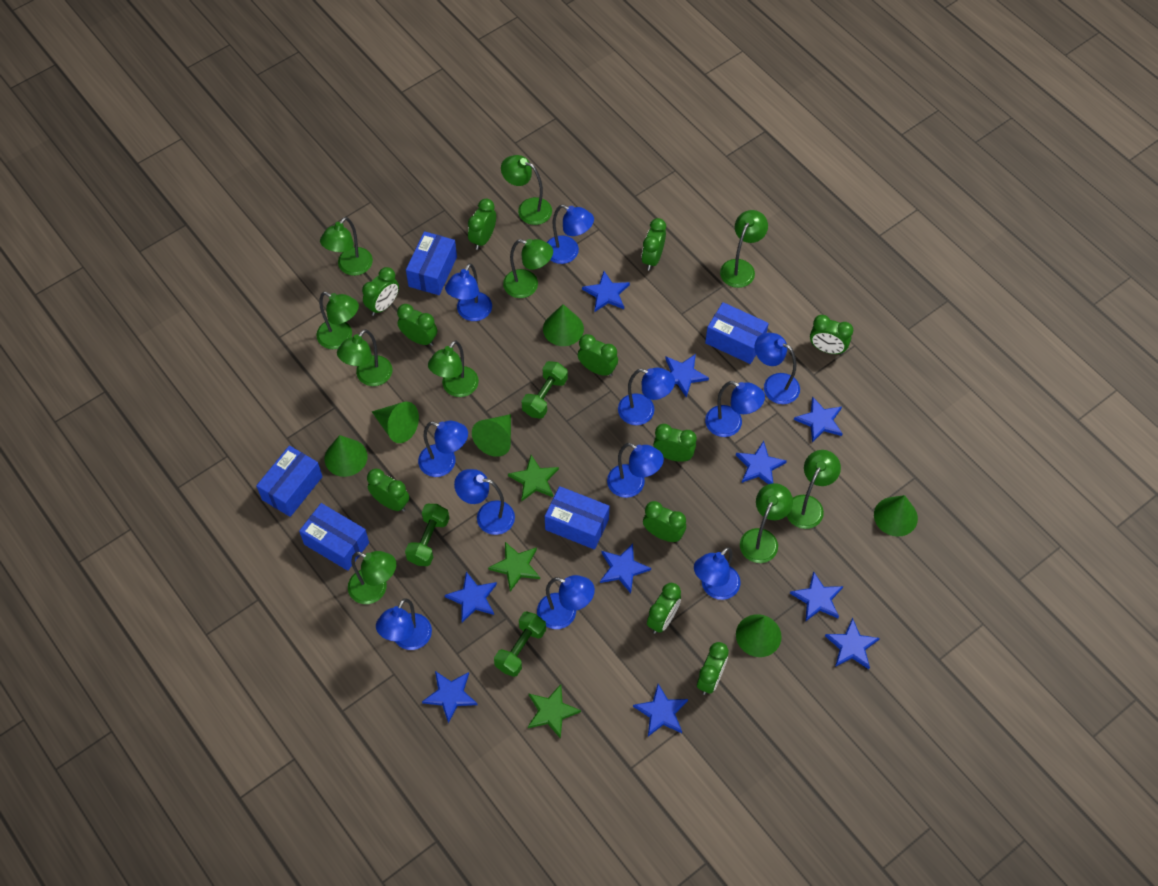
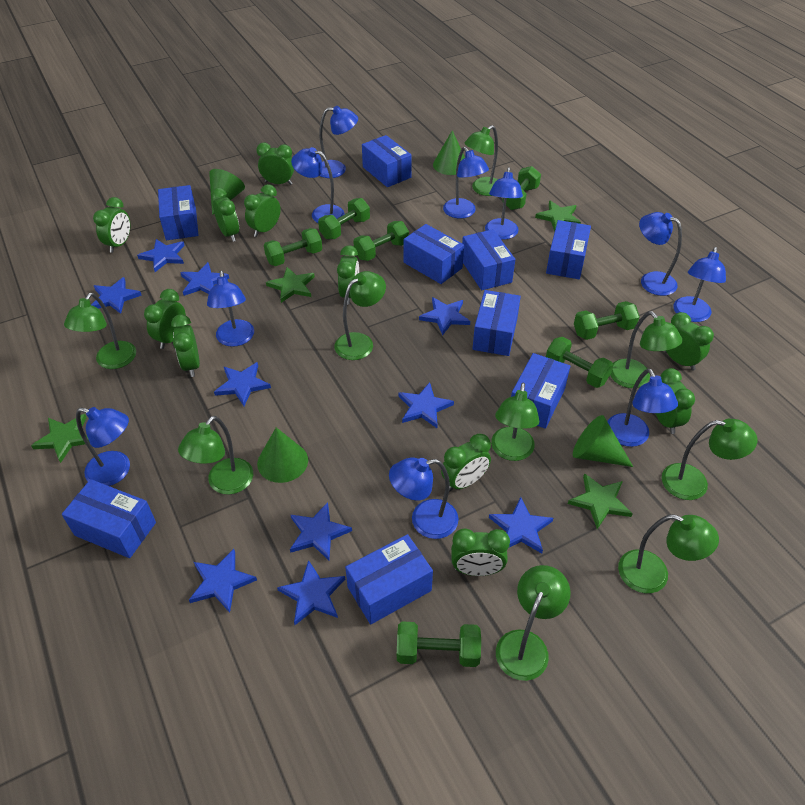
blue box: [256,445,323,517] [299,503,369,571] [406,231,457,295] [545,486,609,549] [705,302,769,364] = 5 -> [62,479,156,558] [158,185,199,240] [345,534,433,624] [362,135,412,187] [404,224,464,284] [462,229,515,290] [473,290,521,356] [511,353,570,429] [546,220,591,279] = 9
blue lamp: [376,598,432,650] [418,421,468,477] [445,263,492,321] [454,469,515,535] [537,575,595,629] [547,205,594,264] [607,443,664,498] [618,367,675,425] [694,547,741,600] [705,381,765,437] [755,333,800,404] = 11 -> [76,407,130,486] [207,271,254,347] [291,147,344,223] [319,106,358,178] [389,458,459,539] [443,147,489,219] [485,167,523,240] [607,369,678,447] [639,212,682,296] [673,247,726,322] = 10
green cone: [325,435,367,477] [372,402,419,443] [472,414,511,457] [543,304,584,346] [736,614,782,657] [874,495,918,537] = 6 -> [209,169,245,215] [257,427,308,483] [433,130,465,175] [573,415,633,467] = 4
green dumbbell: [405,504,449,566] [494,611,546,677] [522,361,568,419] = 3 -> [264,228,322,266] [318,198,370,239] [353,221,409,261] [397,621,481,667] [502,166,541,210] [546,337,613,388] [574,301,640,340] = 7
green lamp: [316,292,359,349] [320,217,373,276] [337,329,392,386] [348,551,396,604] [428,340,479,397] [501,155,552,225] [503,239,553,298] [720,210,768,288] [740,483,793,563] [787,450,841,529] = 10 -> [64,293,136,369] [178,416,253,495] [334,271,386,360] [465,125,498,196] [491,383,539,461] [496,565,570,681] [610,311,682,388] [618,514,719,593] [662,419,757,500] = 9
green star: [488,542,540,592] [508,455,559,501] [528,684,581,739] = 3 -> [31,414,89,463] [266,267,315,303] [535,201,581,232] [568,473,633,529] = 4

